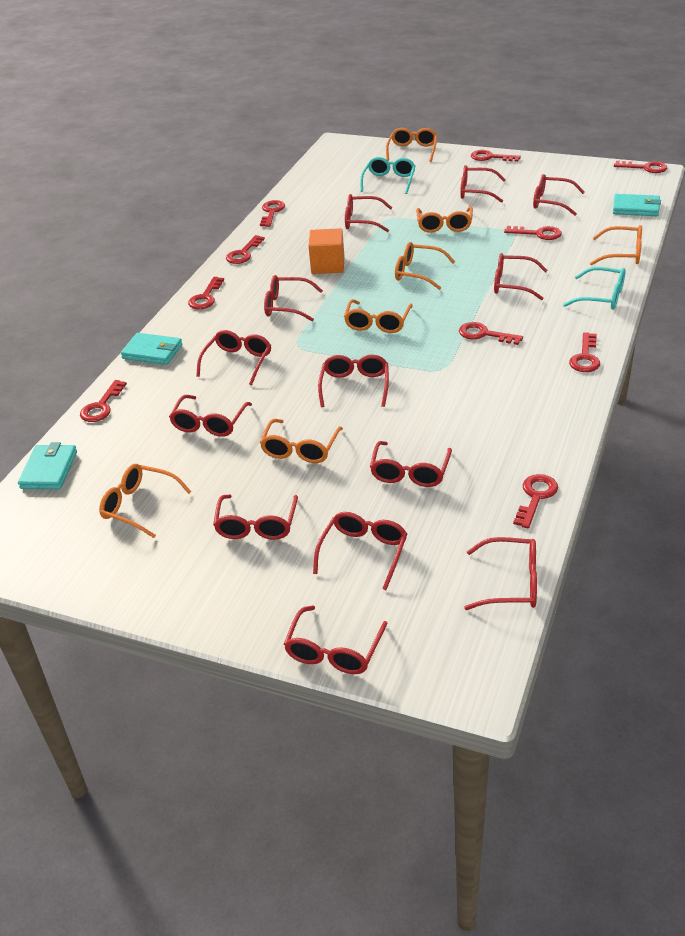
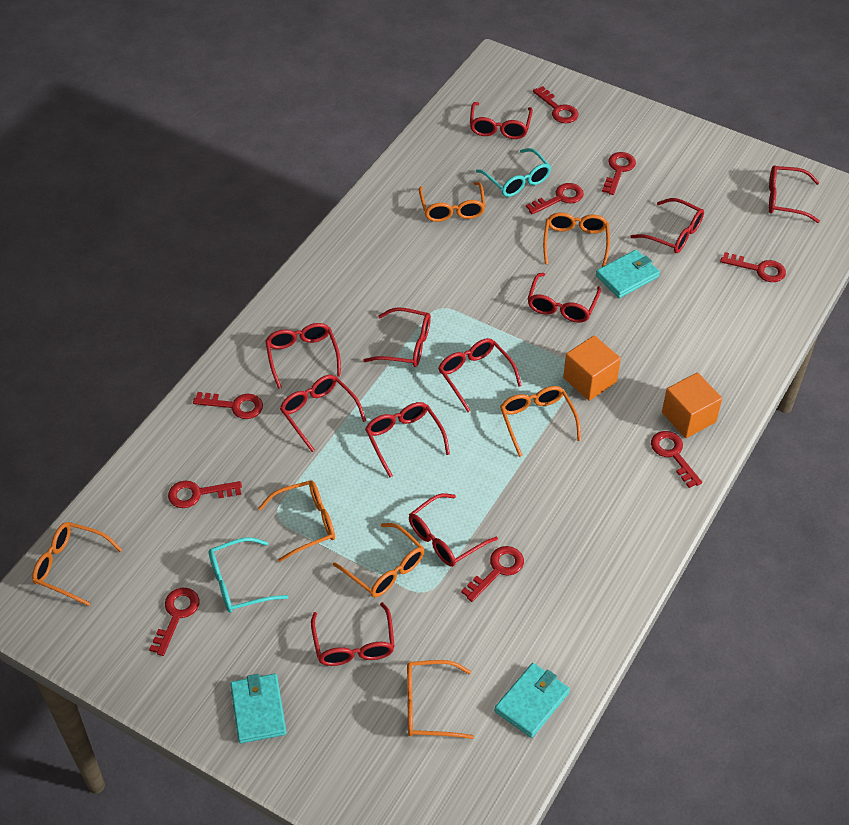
orange cube: [308,228,344,274] = 1 -> [563,335,621,401] [662,372,722,438] = 2
red glasses: [169,395,252,437] [196,330,271,385] [213,495,298,540] [264,275,323,322] [284,605,388,674] [313,512,407,590] [318,355,389,407] [345,194,392,232] [370,441,452,487] [460,165,506,203] [464,537,537,610] [494,253,548,300] [533,174,584,215] = 13 -> [265,323,341,389] [280,375,366,452] [311,602,395,666] [363,307,431,367] [365,402,450,477] [409,493,498,567] [438,338,522,412] [470,102,533,139] [528,273,601,323] [631,198,704,253] [769,165,820,223] = 11
red key: [80,380,127,422] [188,277,224,309] [226,235,265,264] [260,200,285,227] [459,322,523,345] [471,150,521,162] [504,226,562,240] [513,474,558,528] [569,332,600,372] [614,161,667,173] = 10 -> [149,588,199,656] [168,480,242,508] [193,392,263,419] [461,546,524,602] [526,183,584,214] [533,86,579,123] [602,152,636,195] [651,431,702,488] [720,252,786,282] = 9

